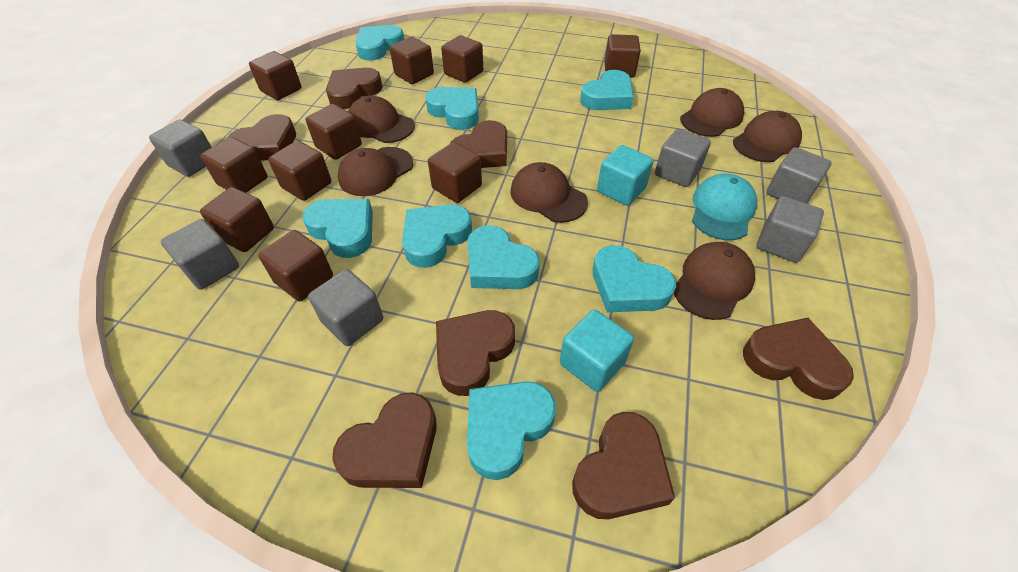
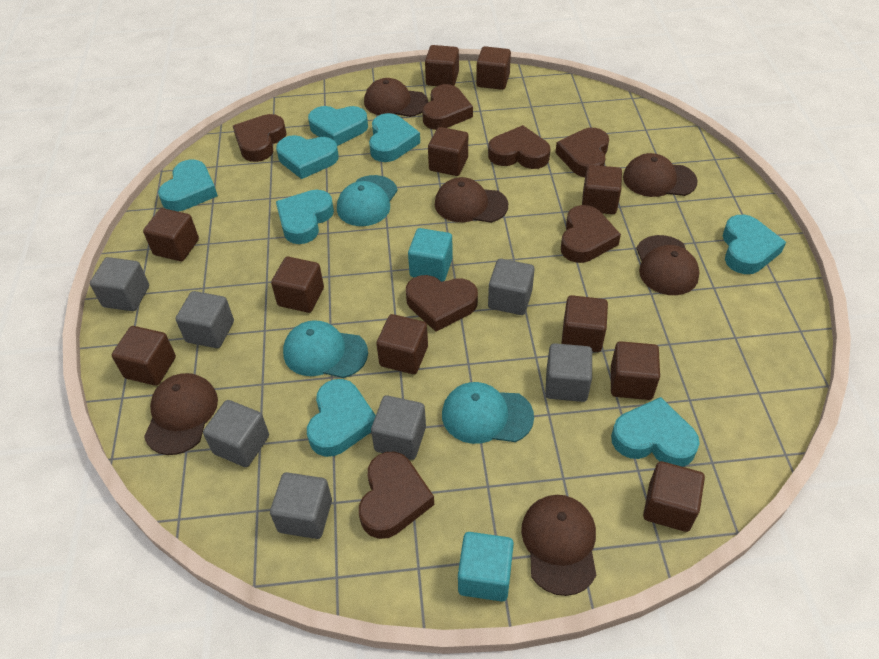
brown cube: [200,137,268,193] [200,187,274,252] [249,51,301,100] [258,230,333,301] [268,141,331,201] [306,104,362,160] [390,37,434,84] [428,142,482,203] [441,35,483,83] [605,34,641,78] = 10 -> [112,326,176,386] [143,208,199,261] [271,257,324,313] [376,314,428,374] [425,45,459,86] [428,127,468,176] [476,46,511,90] [561,295,608,352] [582,165,622,214] [611,341,660,400] [643,461,705,532] = 11
grey cube: [149,119,212,177] [161,219,239,290] [308,269,383,346] [655,129,711,187] [757,196,824,263] [766,147,832,204] = 6 -> [90,257,149,311] [176,291,234,348] [203,400,269,467] [270,472,332,539] [371,395,426,460] [488,259,535,315] [545,343,592,402] = 7
turquoise cap: [692,173,757,240] = 1 -> [283,320,368,378] [337,175,398,226] [442,382,534,444] = 3

